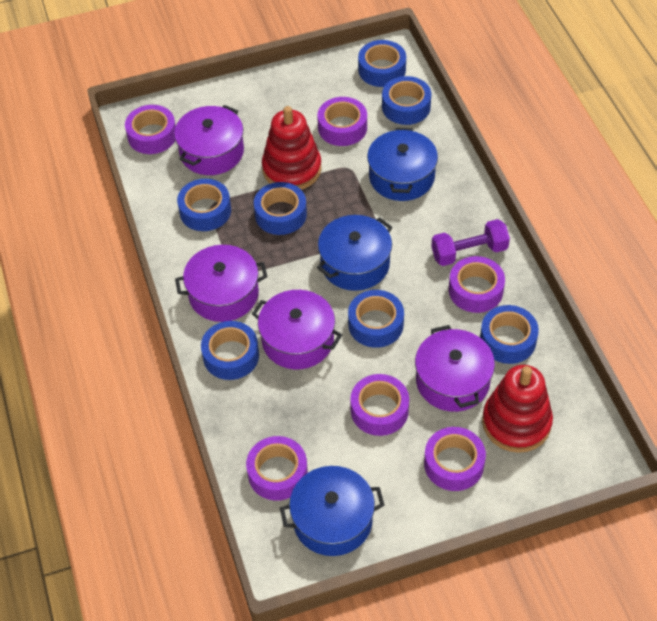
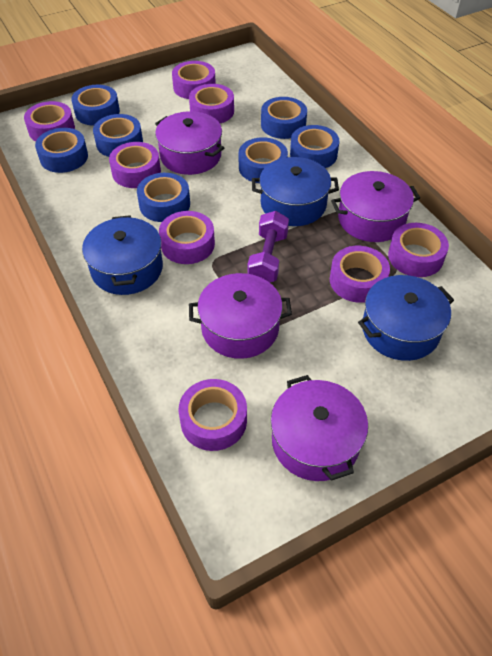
purple tape: [125,105,176,154] [246,436,308,501] [317,97,367,146] [350,374,409,436] [424,427,486,491] [449,256,505,313] = 6 -> [24,101,75,141] [109,142,161,188] [159,211,215,264] [172,61,216,99] [179,379,247,451] [189,84,234,123] [330,246,390,303] [388,223,449,277] = 8
red stacking toy: [262,106,321,190] [482,365,553,453] = 2 -> none = 0

